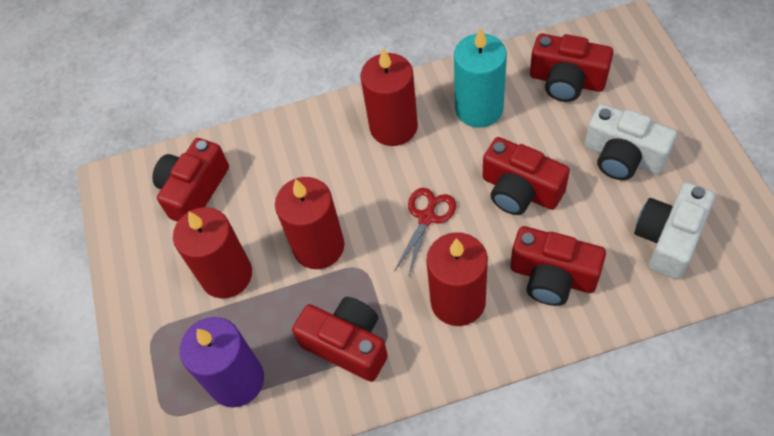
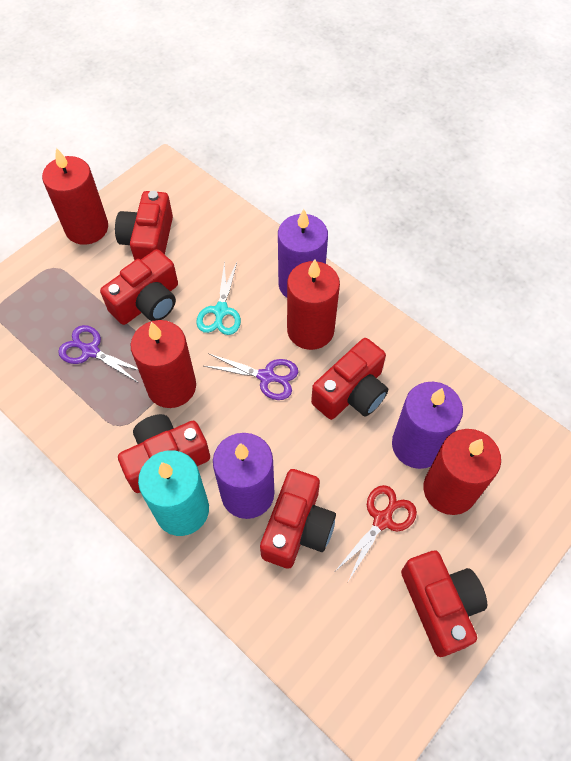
purple candle: [180,317,264,408] = 1 -> [213,433,275,519] [278,209,328,298] [392,382,463,469] = 3
purple scissors: none = 0 -> [58,325,138,382] [204,353,298,400] = 2
red camera: [152,138,229,222] [292,297,388,382] [483,137,570,215] [510,226,606,306] [530,34,613,102] = 5 -> [100,249,178,325] [115,191,173,261] [118,414,210,493] [260,469,336,569] [311,338,388,420] [401,551,487,657] = 6
turquoise scissors: none = 0 -> [196,261,241,335] = 1
white camera: [585,104,677,180] [634,182,715,279] = 2 -> none = 0

